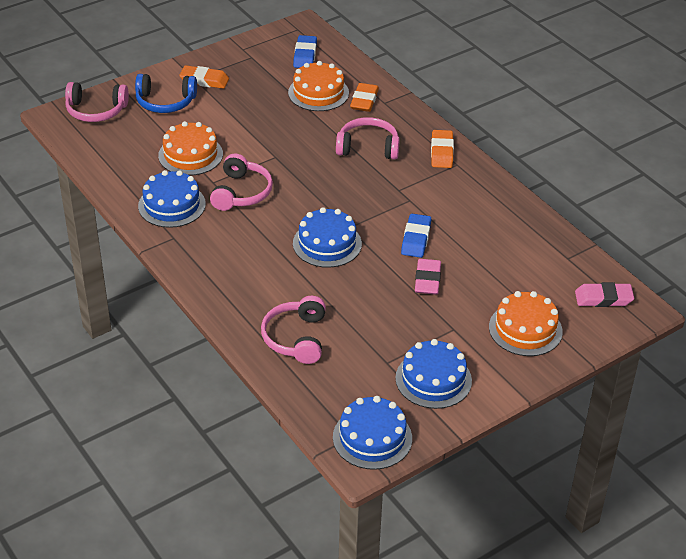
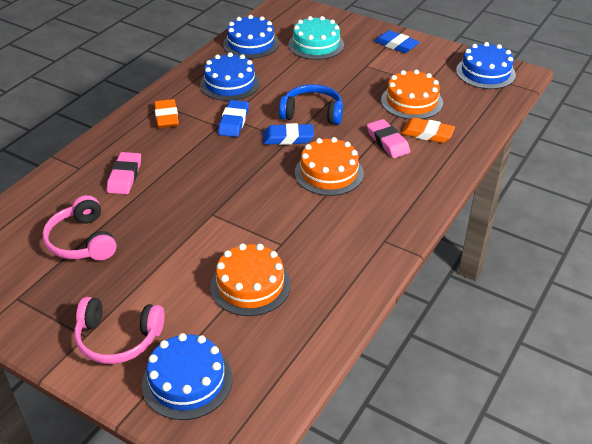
blue eraser: [293,35,317,68] [401,214,431,258] = 2 -> [218,100,249,137] [263,123,314,145] [374,30,420,53] = 3
orange eraser: [179,65,229,89] [350,83,379,112] [431,130,454,168] = 3 -> [154,99,179,128] [401,118,455,143] = 2
pink headphones: [65,82,129,122] [210,154,273,211] [261,296,326,364] [336,117,400,159] = 4 -> [42,195,117,261] [74,297,165,364] = 2
turquoise cake: none = 0 -> [288,16,344,60] = 1

